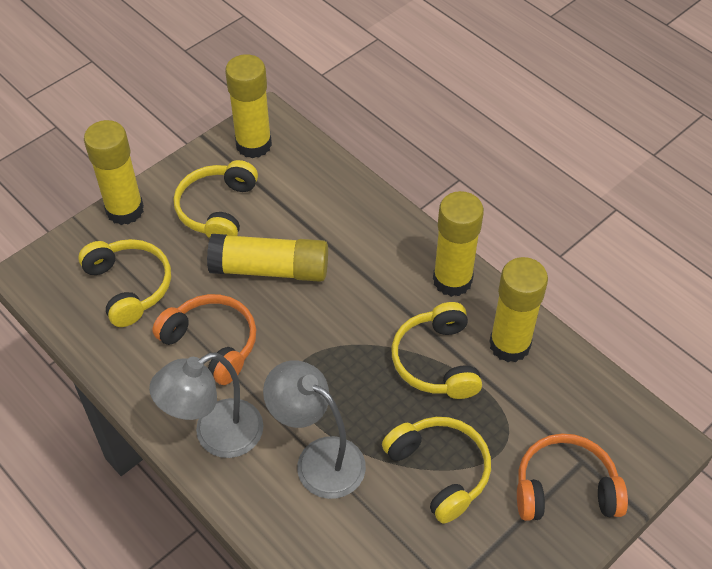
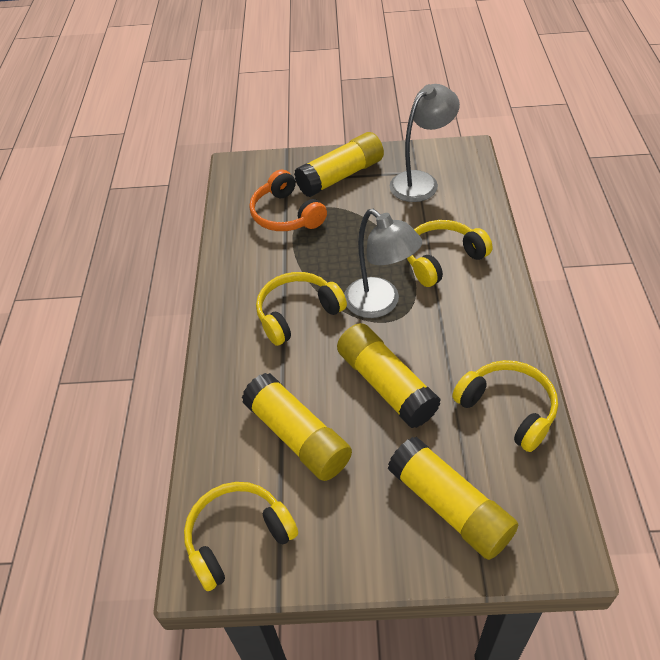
orange headphones: [152,294,256,385] [517,433,628,521] = 2 -> [249,170,327,231] = 1
yellow glue stick: [84,120,144,225] [207,234,328,282] [225,54,272,158] [433,191,484,297] [489,257,548,362] = 5 -> [242,373,352,481] [294,132,384,197] [337,323,441,428] [388,437,518,560] = 4

